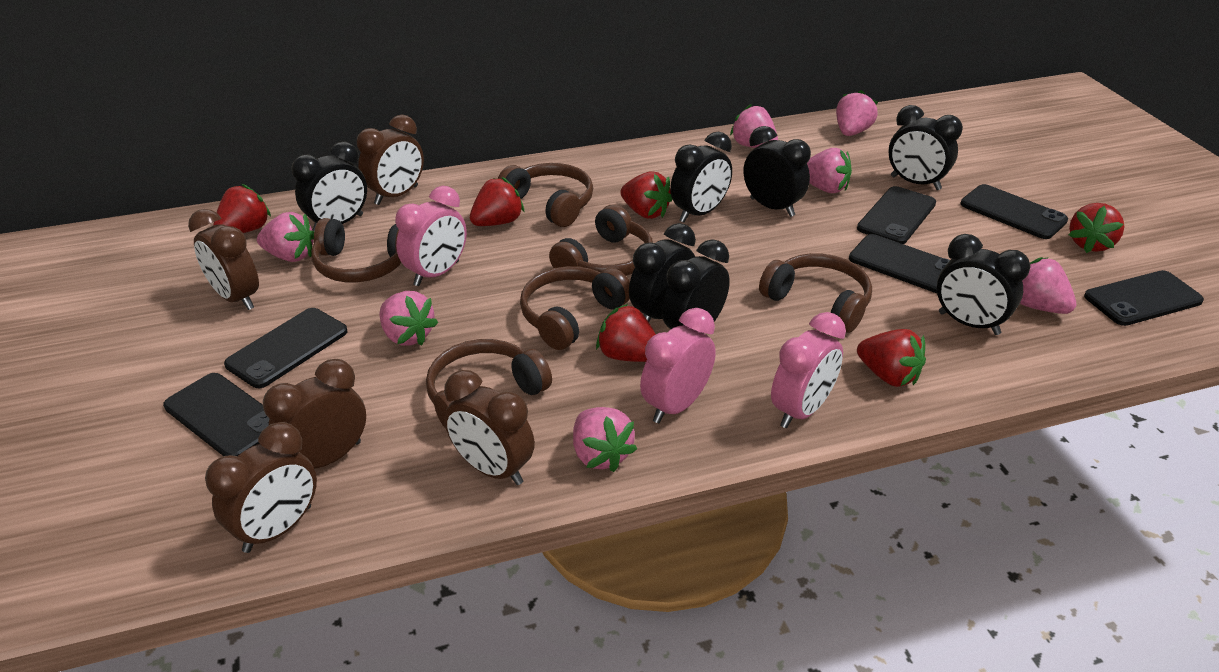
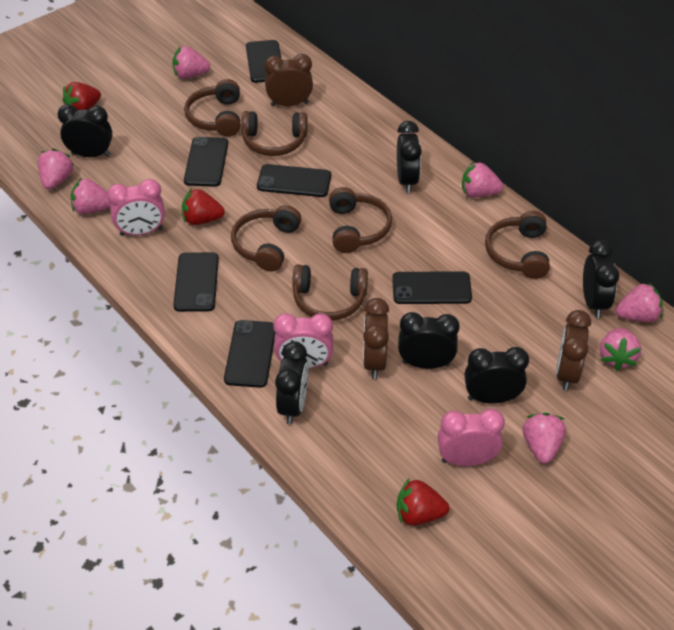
black clock: [292,141,367,231] [629,223,696,322] [662,239,730,329] [670,132,732,222] [744,126,811,217] [888,105,963,190] [937,234,1031,335] = 7 -> [58,104,113,157] [275,341,308,424] [397,121,422,193] [398,312,460,369] [464,347,529,404] [583,240,619,318] = 6
brown clock: [188,209,259,310] [205,422,317,553] [263,359,366,469] [357,115,424,205] [444,370,535,485] = 5 -> [264,54,313,106] [363,298,389,379] [556,310,591,391] = 3
red strawberry: [213,184,271,233] [470,177,524,226] [596,304,656,362] [620,171,673,219] [857,329,926,387] [1068,203,1124,253] = 6 -> [63,82,101,110] [182,188,225,225] [397,478,449,525] = 3

